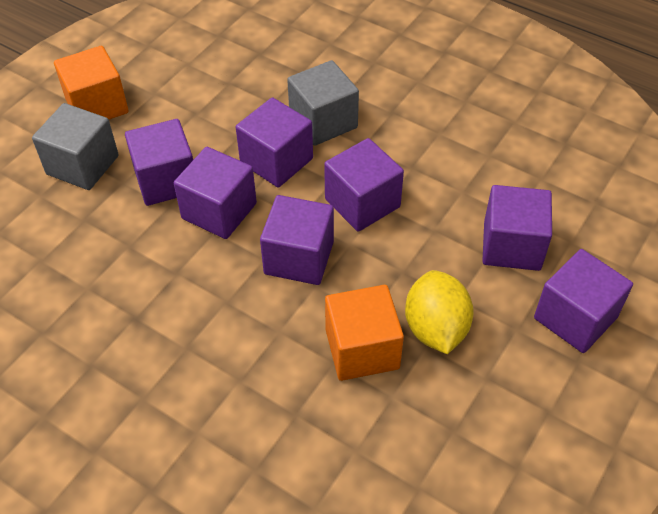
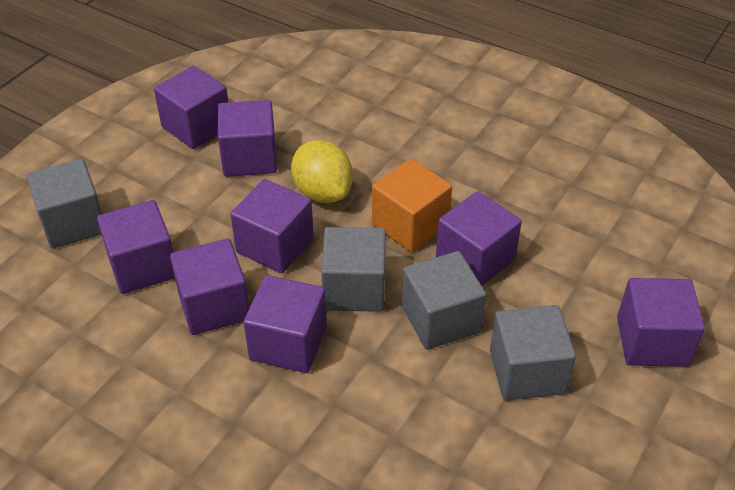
grey cube: [32,103,119,190] [287,60,359,146] = 2 -> [27,159,102,249] [321,227,386,312] [402,251,486,350] [490,305,576,401] = 4
orange cube: [54,46,129,119] [325,285,404,381] = 2 -> [372,159,452,252] = 1
purple cube: [125,119,193,206] [174,147,257,239] [236,97,313,187] [260,195,334,285] [324,138,404,232] [482,185,552,271] [534,249,633,353] = 7 -> [97,200,175,294] [154,65,228,149] [170,239,249,335] [218,100,277,177] [230,179,314,273] [243,275,327,373] [436,191,522,286] [617,278,705,367] = 8

